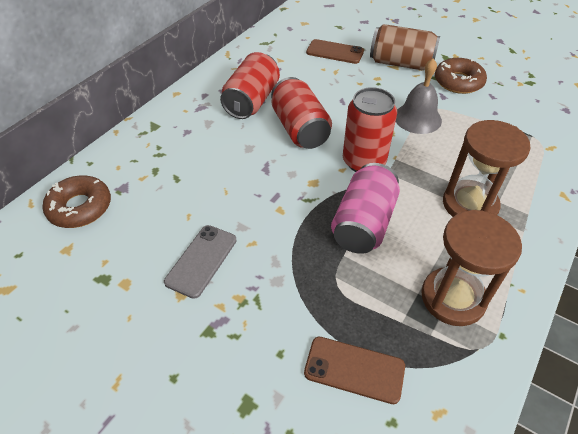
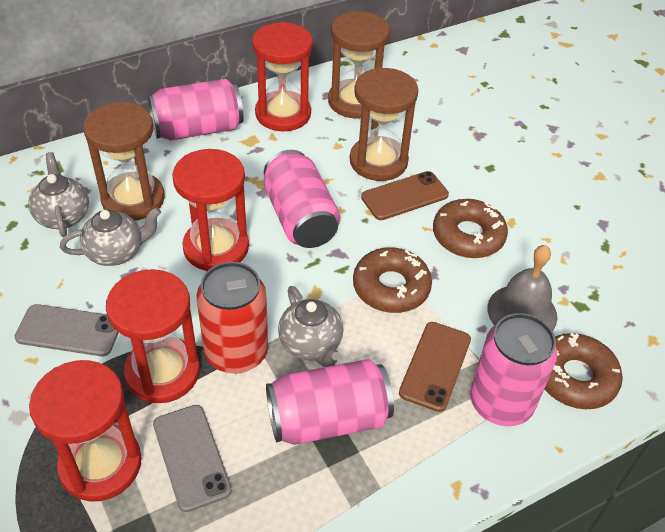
brown can: [370,24,440,70] = 1 -> none = 0
brown donut: [43,176,111,228] [435,58,487,94] = 2 -> [353,247,432,313] [433,199,508,258] [545,333,623,409] = 3
brown hourglass: [421,210,522,326] [443,120,531,217] = 2 -> [83,102,165,221] [328,11,390,118] [350,67,418,181] = 3
grey phone: [164,225,237,299] = 1 -> [14,304,119,356] [153,405,232,512] = 2
grey teapot: none = 0 -> [28,152,89,237] [60,207,161,266] [278,286,343,367] = 3
pink can: [331,163,400,254] = 1 -> [148,79,244,141] [263,150,341,248] [266,359,394,445] [470,313,557,426] = 4
red can: [220,52,280,119] [271,77,332,149] [343,87,397,172] = 3 -> [197,262,268,374] = 1
red hourglass: none = 0 -> [29,360,142,501] [106,269,200,403] [172,149,249,271] [252,22,313,131] = 4

